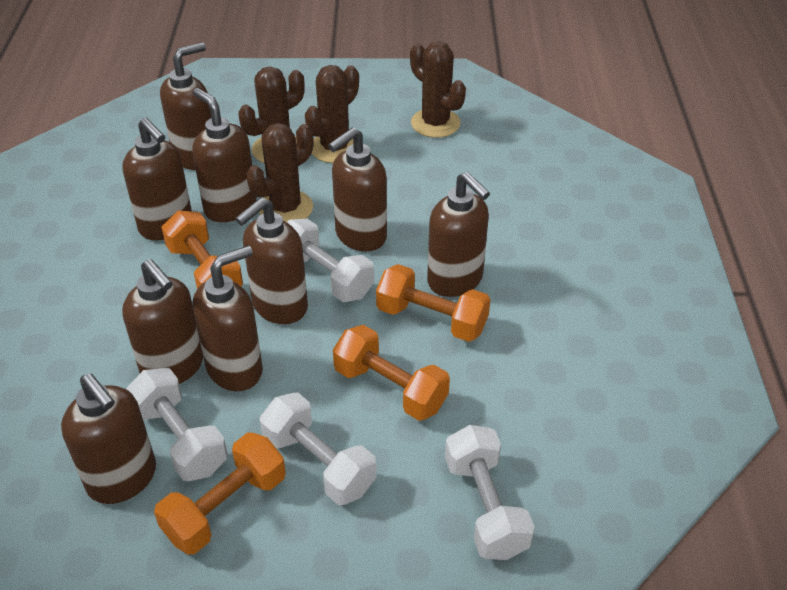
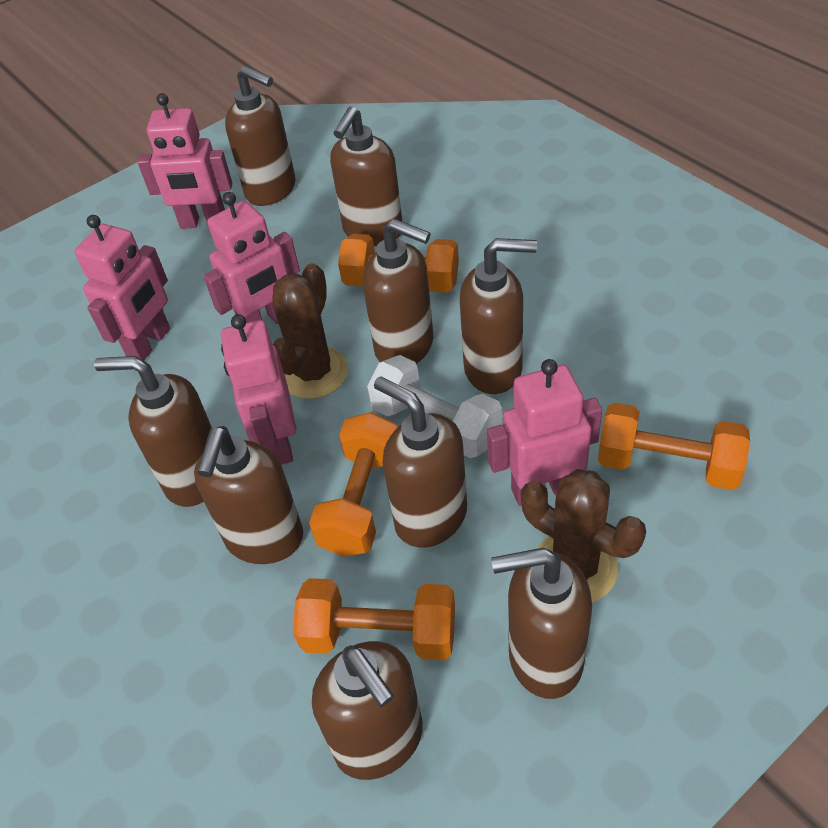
brown cactus: [239,67,305,163] [246,123,314,222] [305,65,359,163] [410,41,466,138] = 4 -> [273,263,348,399] [521,469,646,602] = 2
pink robot: none = 0 -> [75,215,170,361] [138,93,233,229] [203,192,300,324] [221,314,296,465] [487,359,602,506] = 5
white dumbbell: [126,368,228,481] [260,392,376,505] [287,219,374,302] [445,425,535,560] = 4 -> [367,355,502,458] = 1

